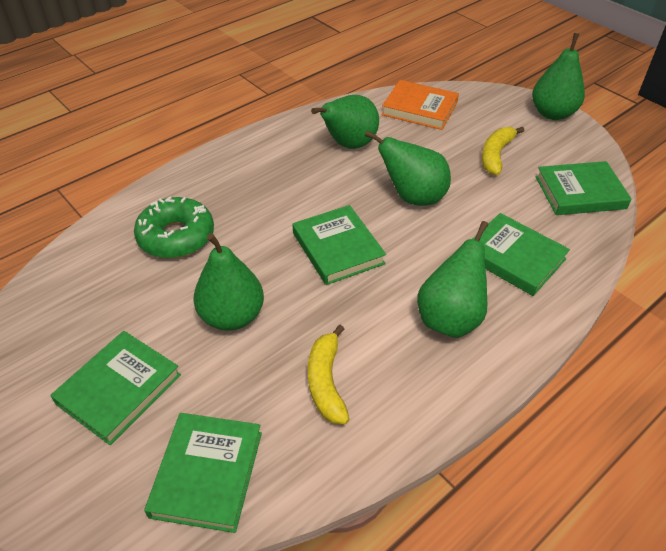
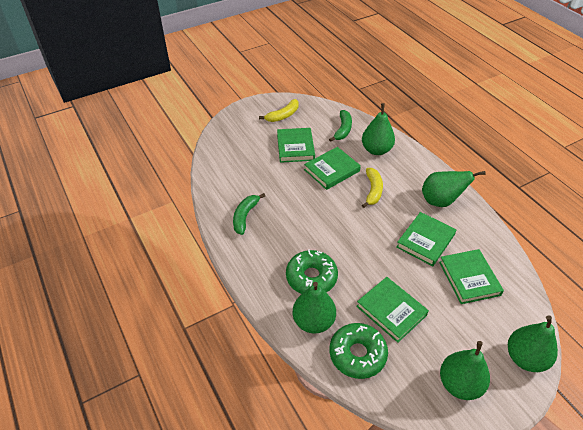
green banana: none = 0 -> [233,193,265,235] [329,110,352,142] = 2
green donut: [134,197,214,258] = 1 -> [286,249,338,294] [330,323,388,379] = 2
orange book: [382,80,459,130] = 1 -> none = 0

